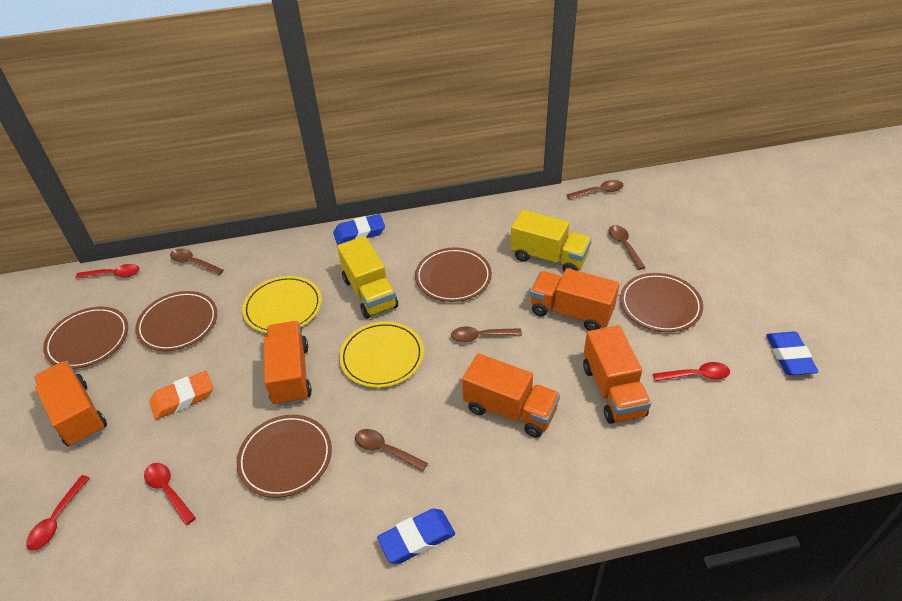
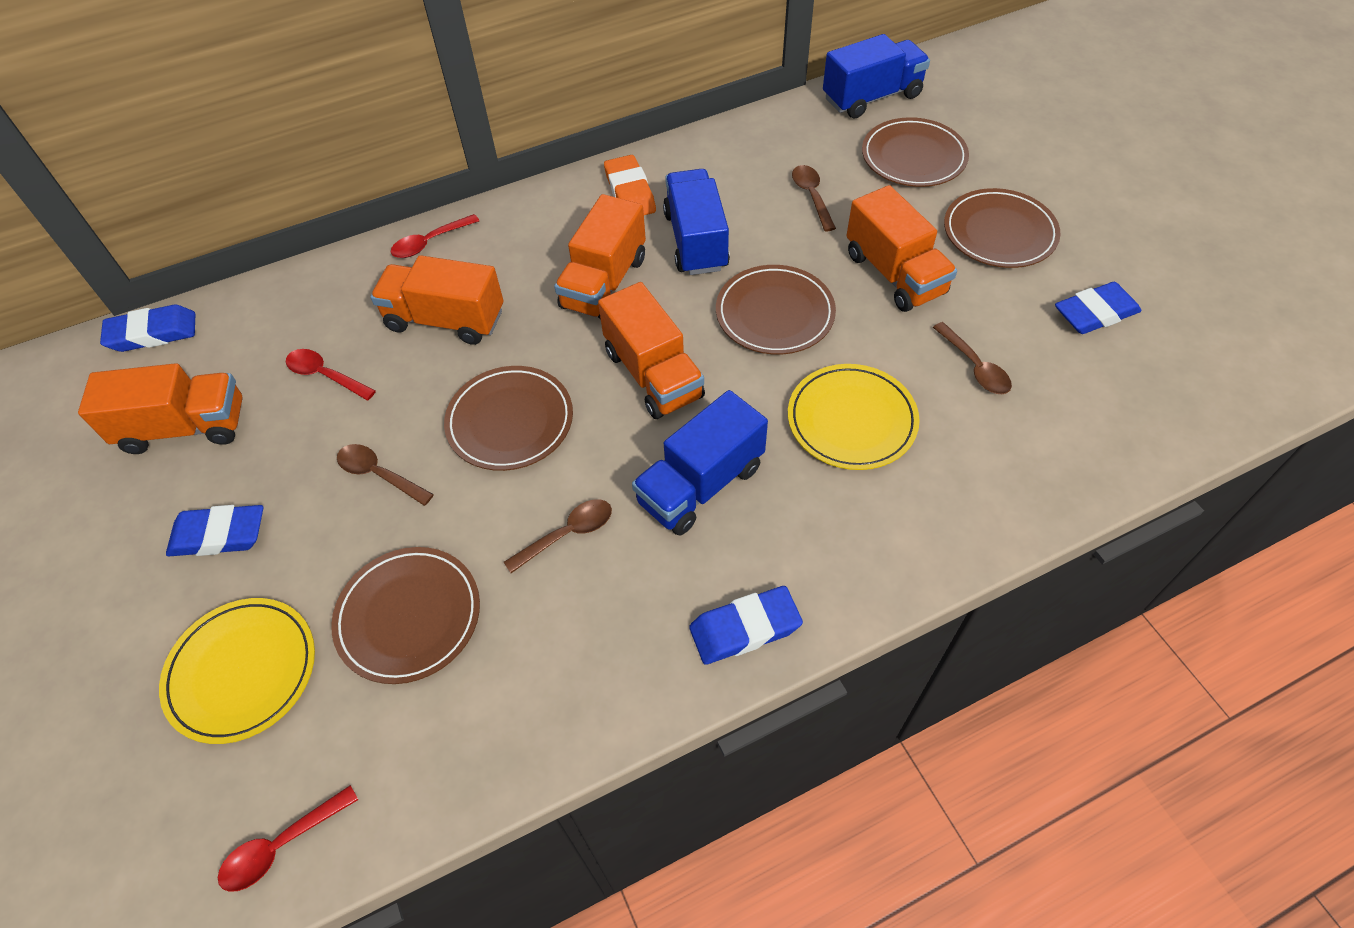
blue eraser: [333,214,385,245] [377,508,455,564] [767,331,818,375] = 3 -> [100,305,195,352] [166,505,264,556] [689,586,803,665] [1055,282,1141,334] = 4
blue truck: none = 0 -> [632,390,768,536] [663,169,730,275] [823,34,930,119] = 3
brown spoon: [170,248,224,275] [355,429,428,472] [451,327,522,343] [567,180,624,199] [609,225,646,270] = 5 -> [337,444,434,506] [504,499,612,573] [792,165,836,232] [933,322,1012,394] = 4
red spoon: [26,475,90,551] [76,264,139,279] [144,463,196,525] [653,362,730,381] = 4 -> [218,785,358,892] [286,349,376,400] [391,214,479,258] = 3
yellow truck: [337,236,398,319] [511,210,592,271] = 2 -> none = 0

